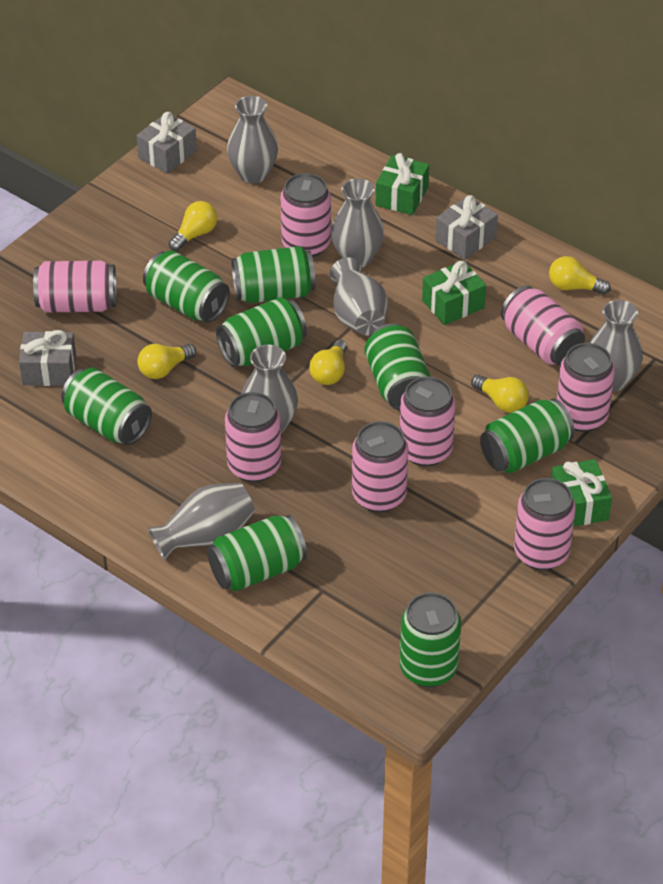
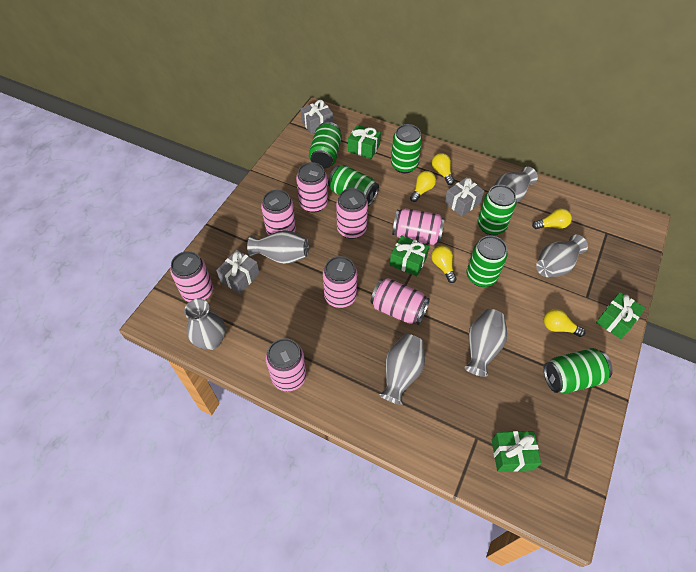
green can: [61,368,152,445] [143,250,230,322] [207,515,307,591] [216,297,307,367] [232,246,315,303] [364,323,431,410] [399,592,461,687] [480,398,575,473] = 8 -> [309,122,342,169] [328,165,379,206] [391,124,422,173] [467,236,508,287] [477,185,517,235] [544,348,613,394] = 6
green gift: [376,153,429,215] [422,261,486,325] [551,459,612,527] = 3 -> [348,125,381,159] [390,235,429,276] [492,431,541,472] [596,292,645,339] = 4

